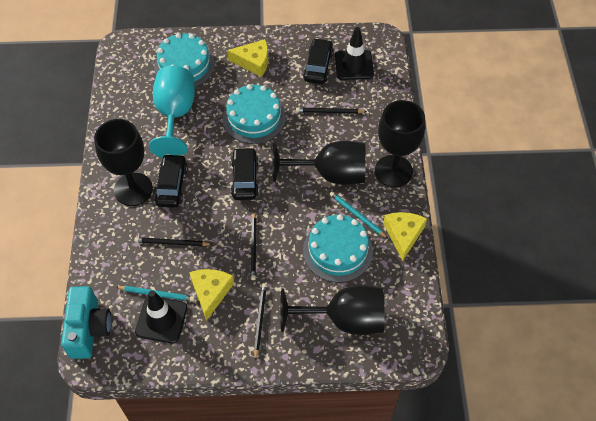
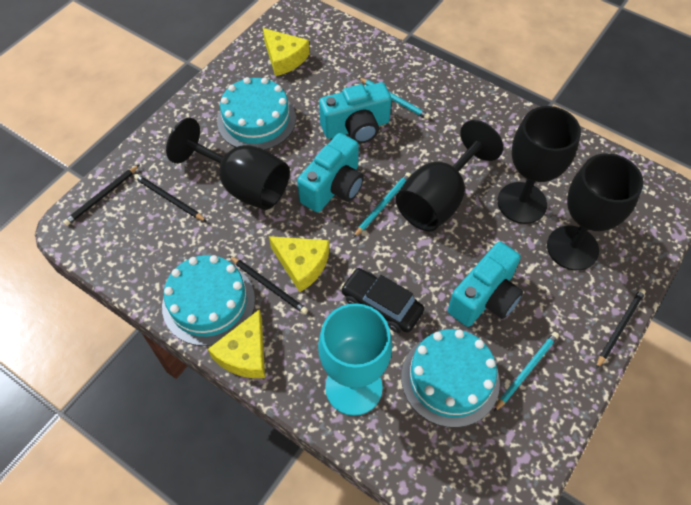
black car: [154,154,188,207] [231,147,259,200] [303,38,334,84] = 3 -> [341,268,424,333] = 1
black traffic cone: [135,290,188,344] [335,27,374,80] = 2 -> none = 0
turquoise camera: [61,286,112,359] = 1 -> [297,133,364,212] [319,82,391,143] [448,242,523,327] = 3
turquoise pencil: [116,286,195,302] [330,192,388,239] = 2 -> [353,172,411,238] [358,77,430,119] [494,332,559,412] = 3

